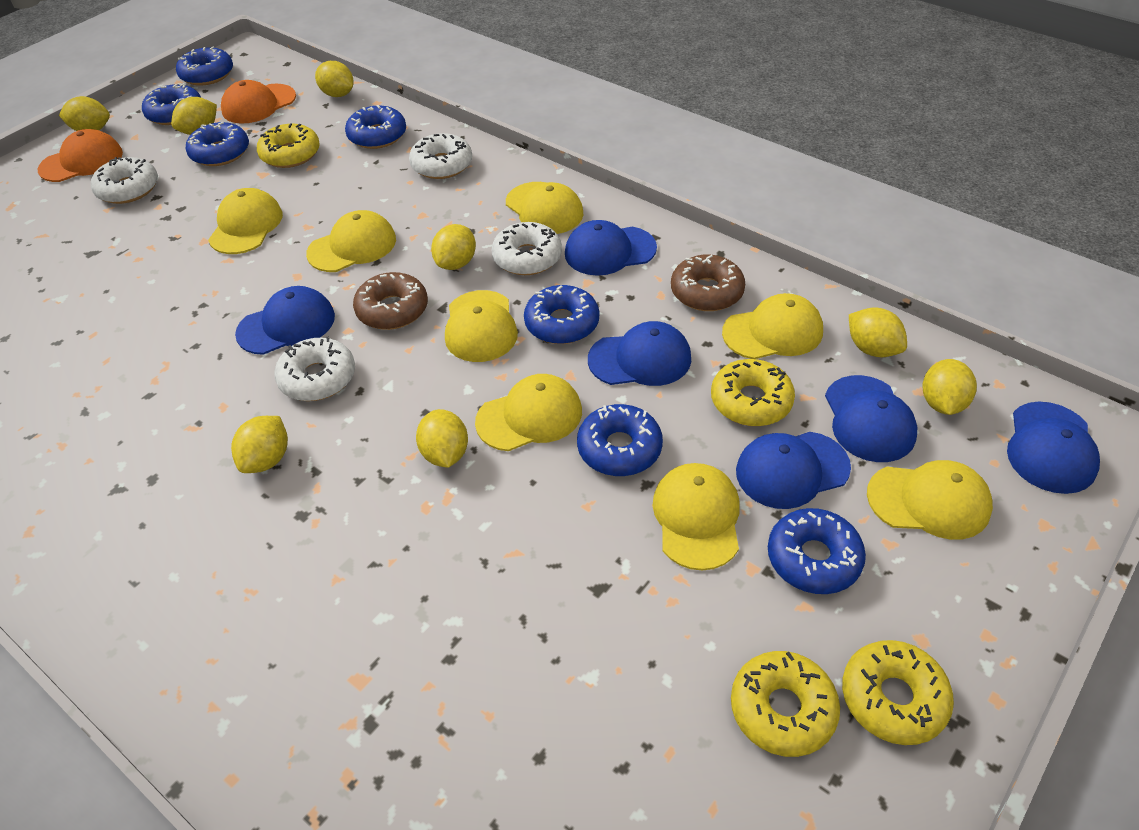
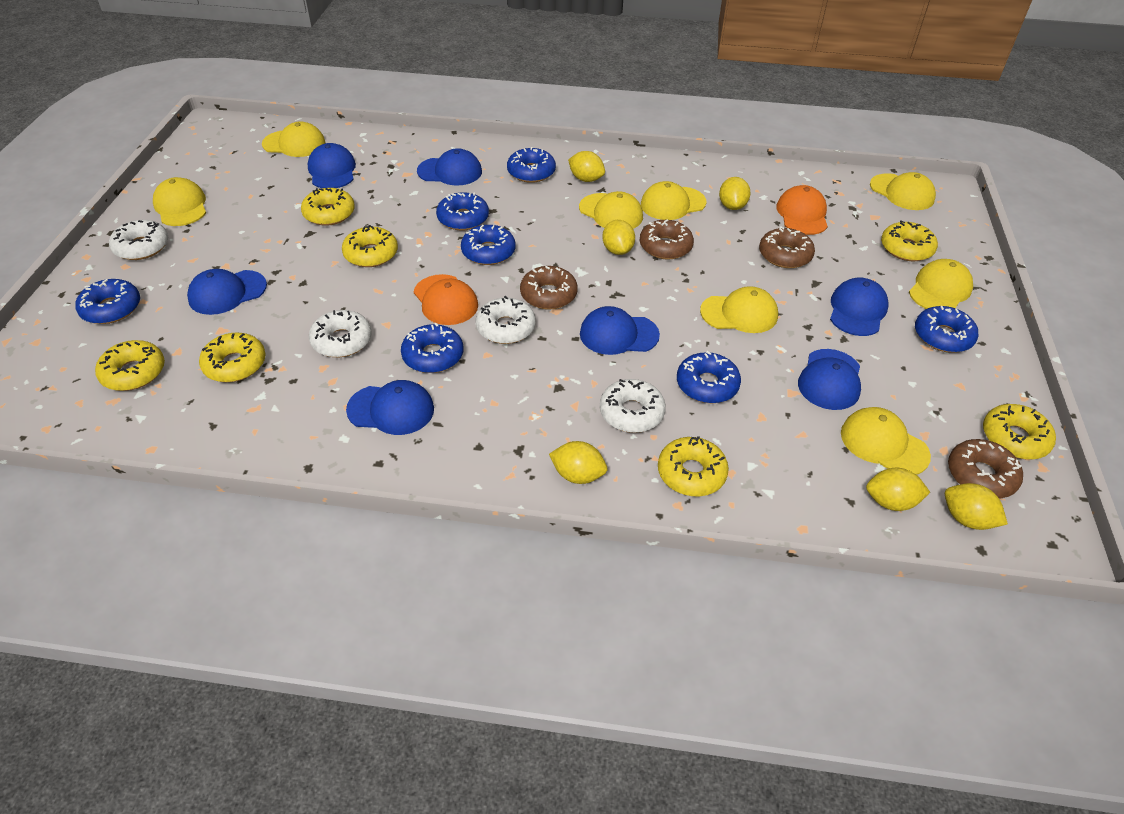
blue cap: [235,286,335,355] [565,220,657,276] [588,321,691,386] [736,432,851,509] [825,375,917,462] [1007,401,1100,494] = 6 -> [187,269,267,315] [308,143,356,188] [346,380,434,435] [417,148,482,185] [580,306,660,355] [798,349,861,410] [830,278,888,336] = 7
brown donut: [353,272,428,330] [671,255,745,311] = 2 -> [520,266,578,310] [640,219,694,260] [759,227,815,268] [948,439,1023,498] = 4
yellow donut: [257,123,320,168] [711,359,795,426] [731,651,840,757] [842,640,954,745] = 4 -> [95,340,165,391] [199,333,266,382] [301,188,355,226] [342,225,398,267] [658,436,729,496] [881,221,938,261] [983,404,1056,460] = 7
yellow lemon: [59,96,110,131] [171,97,217,135] [231,416,288,473] [315,61,354,97] [416,409,468,468] [431,224,476,270] [849,307,907,357] [922,359,977,415] = 8 -> [549,441,607,484] [568,151,605,182] [602,220,635,255] [719,177,751,210] [866,468,930,511] [945,483,1008,530] = 6

